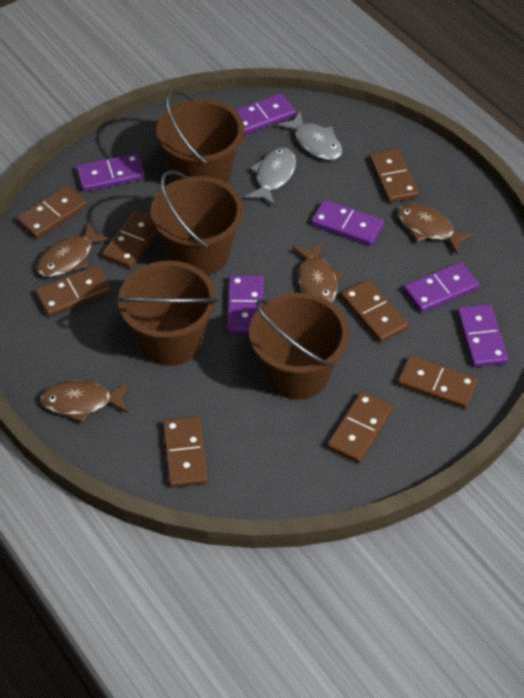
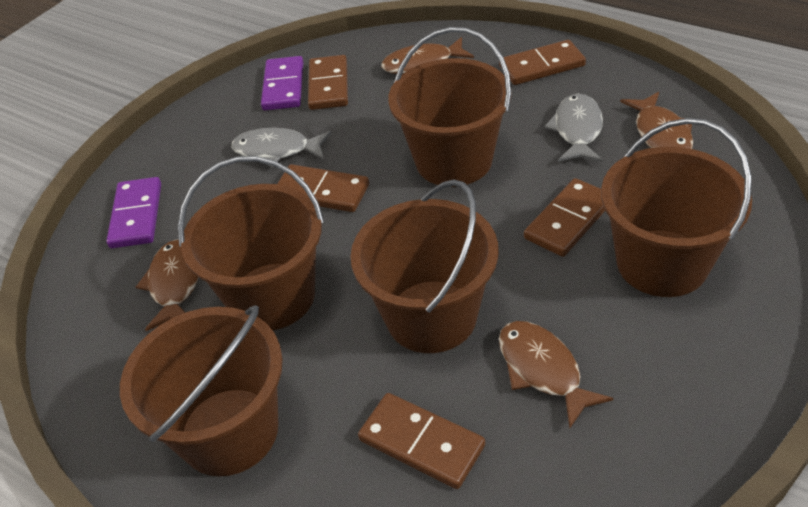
brown bucket: [116,261,218,366] [151,170,244,275] [156,91,244,183] [249,293,349,400] = 4 -> [120,305,283,476] [178,156,324,330] [350,179,499,353] [388,27,512,187] [601,118,752,297] = 5
brown domino: [16,185,87,239] [35,266,111,317] [102,210,158,269] [163,416,208,488] [327,391,393,463] [341,279,408,343] [369,149,419,203] [397,355,478,409] = 8 -> [277,164,369,212] [308,55,348,110] [358,393,485,489] [499,40,586,85] [524,178,605,257] = 5
purple domino: [76,153,145,192] [227,275,264,334] [235,93,296,135] [311,200,384,246] [403,262,479,313] [457,304,508,367] = 6 -> [106,177,161,248] [261,56,304,110] = 2

